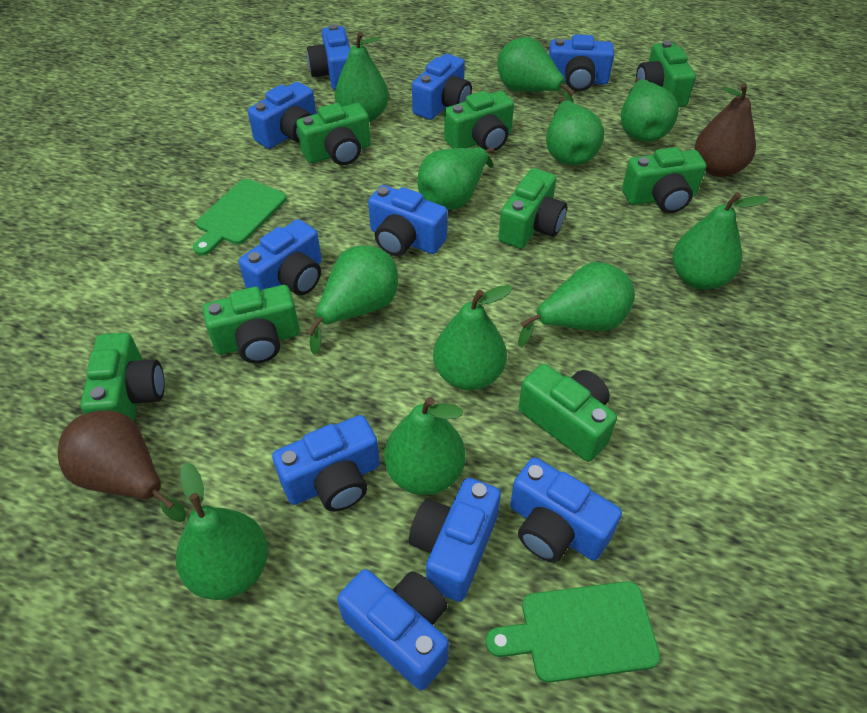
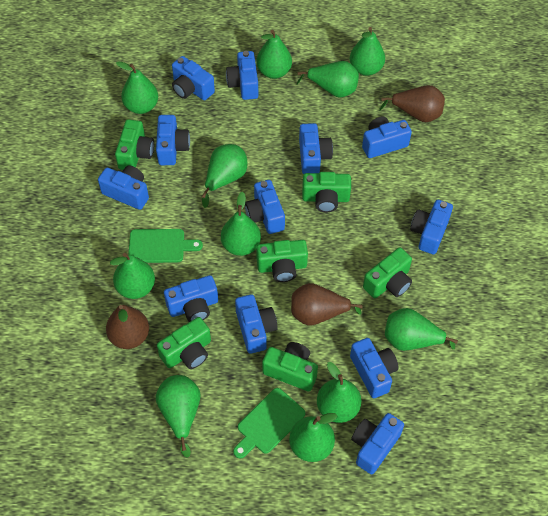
blue camera: [239,219,322,295] [248,82,316,149] [272,415,380,512] [307,24,350,90] [337,569,449,690] [368,185,448,256] [409,478,501,602] [412,54,472,120] [510,457,622,562] [549,34,614,92] = 10 -> [98,165,149,210] [156,115,190,165] [164,275,218,322] [172,56,215,100] [226,51,258,100] [235,294,278,354] [245,180,285,234] [299,123,333,174] [350,338,399,398] [351,413,404,474] [362,117,412,158] [410,200,453,254] = 12
brown pear: [58,410,187,522] [695,83,756,177] = 2 -> [106,305,149,349] [291,283,363,325] [379,85,445,122] = 3
green camera: [81,333,165,421] [203,285,300,363] [296,103,371,165] [444,91,514,151] [498,168,567,249] [518,364,617,462] [622,147,706,213] [636,41,696,107] = 8 -> [115,119,154,170] [157,317,211,369] [256,240,308,282] [262,342,318,391] [302,172,351,212] [363,247,412,298] = 6

